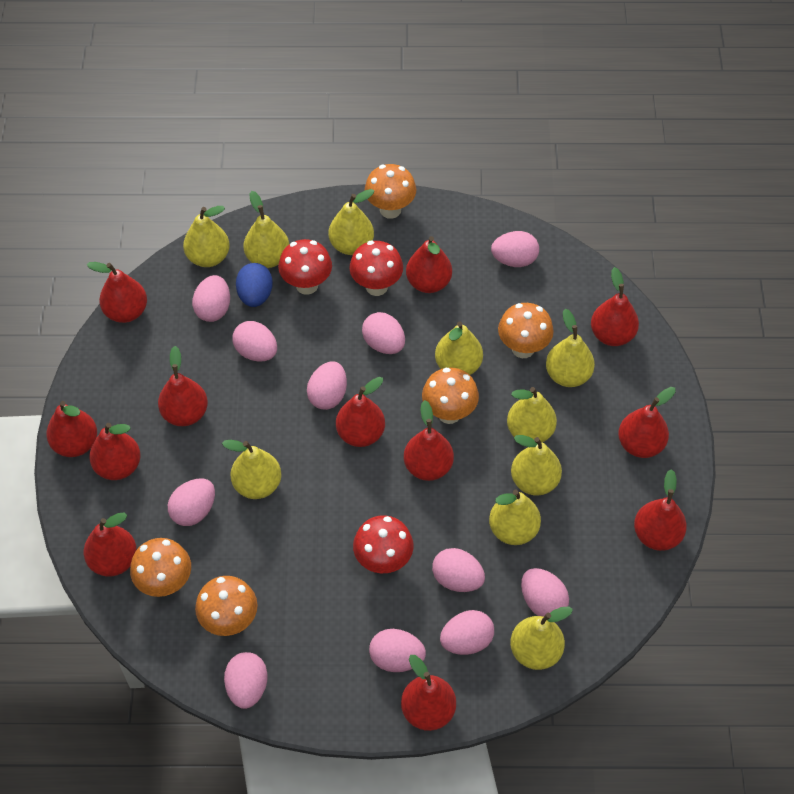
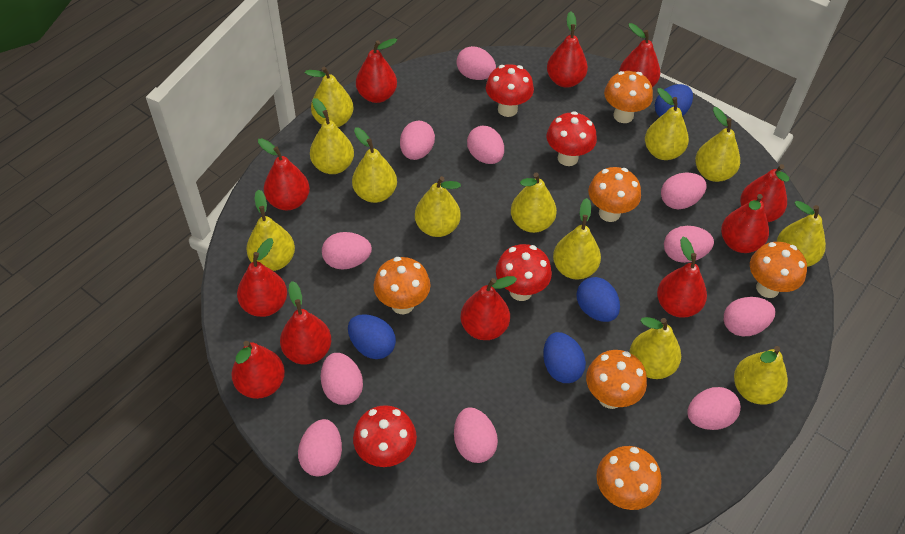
blue egg: [236,263,273,307] = 1 -> [348,314,396,359] [543,332,586,383] [576,277,620,322] [655,84,693,117] = 4
orange mushroom: [130,538,191,597] [195,576,258,636] [365,164,416,219] [422,368,479,424] [498,303,554,358] = 5 -> [374,257,431,314] [586,350,647,409] [588,167,641,222] [596,446,661,510] [604,71,653,123] [750,242,807,298] = 6
red mushroom: [278,239,332,295] [349,241,403,296] [353,515,414,573] = 3 -> [353,405,417,467] [486,64,534,117] [496,244,552,301] [547,111,597,166] = 4
red pear: [46,401,97,457] [84,513,137,577] [87,262,147,323] [89,423,141,480] [158,346,208,426] [336,377,385,447] [401,655,456,731] [404,400,454,481] [406,236,452,293] [591,267,639,346] [618,387,676,458] [634,469,687,551] = 12 -> [231,341,285,399] [237,238,287,317] [258,138,310,210] [280,281,331,365] [356,38,397,103] [461,276,517,340] [547,11,588,88] [619,23,660,87] [657,237,707,318] [721,194,769,253] [740,164,789,222] = 11
yellow pear: [183,206,230,267] [222,440,281,499] [244,191,289,268] [328,189,374,255] [435,321,483,375] [489,490,541,545] [507,387,557,443] [510,607,573,670] [511,435,562,496] [546,309,595,387] = 10 -> [246,189,295,271] [305,66,354,127] [310,98,354,174] [352,127,397,203] [415,176,461,237] [511,172,557,233] [553,198,601,279] [629,317,681,379] [645,88,689,160] [695,107,740,182] [734,346,788,405] [777,201,826,267] = 12

